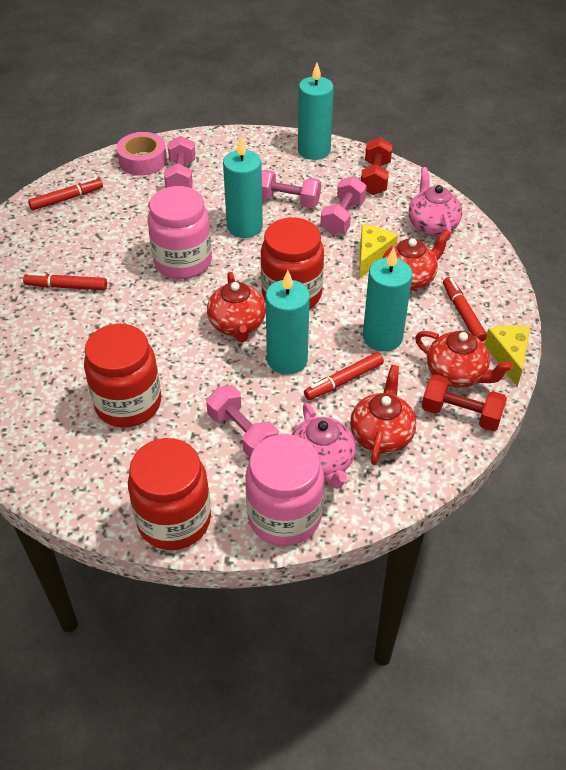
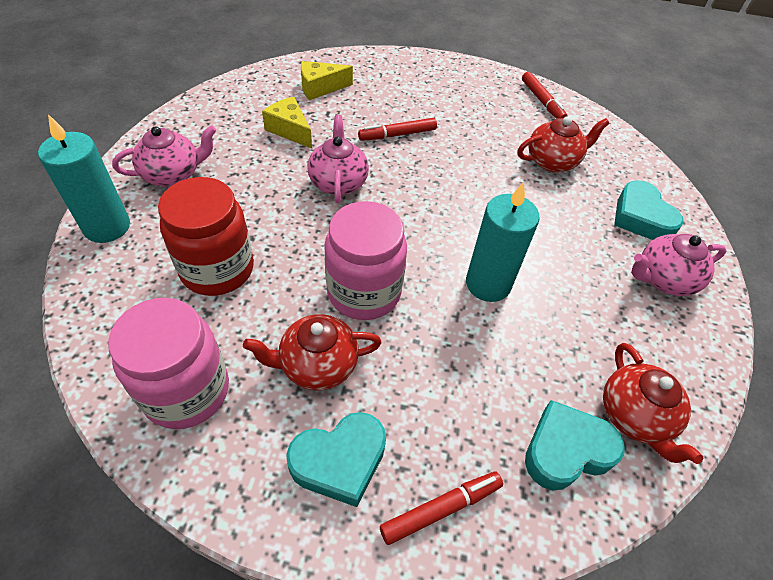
pink dumbbell: [164,136,195,188] [206,386,278,458] [262,170,321,208] [320,176,367,235] = 4 -> none = 0
pink tape: [116,132,167,176] = 1 -> none = 0
pink teapot: [291,403,356,489] [409,167,462,241] = 2 -> [112,125,216,187] [307,115,369,203] [632,234,726,296] = 3
red dumbbell: [361,137,393,195] [422,375,507,431] = 2 -> none = 0
red jar: [84,324,161,428] [128,438,211,550] [261,217,324,309] = 3 -> [158,177,254,296] = 1
red marker: [23,273,107,290] [28,178,103,210] [304,352,384,400] [443,277,487,342] = 4 -> [358,118,437,141] [380,471,503,545] [522,72,567,119] = 3
red teapot: [207,272,266,342] [350,365,416,465] [382,229,451,291] [415,331,513,388] = 4 -> [243,314,382,390] [518,116,609,172] [603,343,704,464] = 3
turquoise candle: [223,137,263,238] [266,270,310,375] [298,62,334,160] [363,247,412,352] = 4 -> [38,114,130,243] [466,182,540,302] = 2
turquoise heart: none = 0 -> [286,412,386,507] [525,400,625,491] [614,180,684,240] = 3

